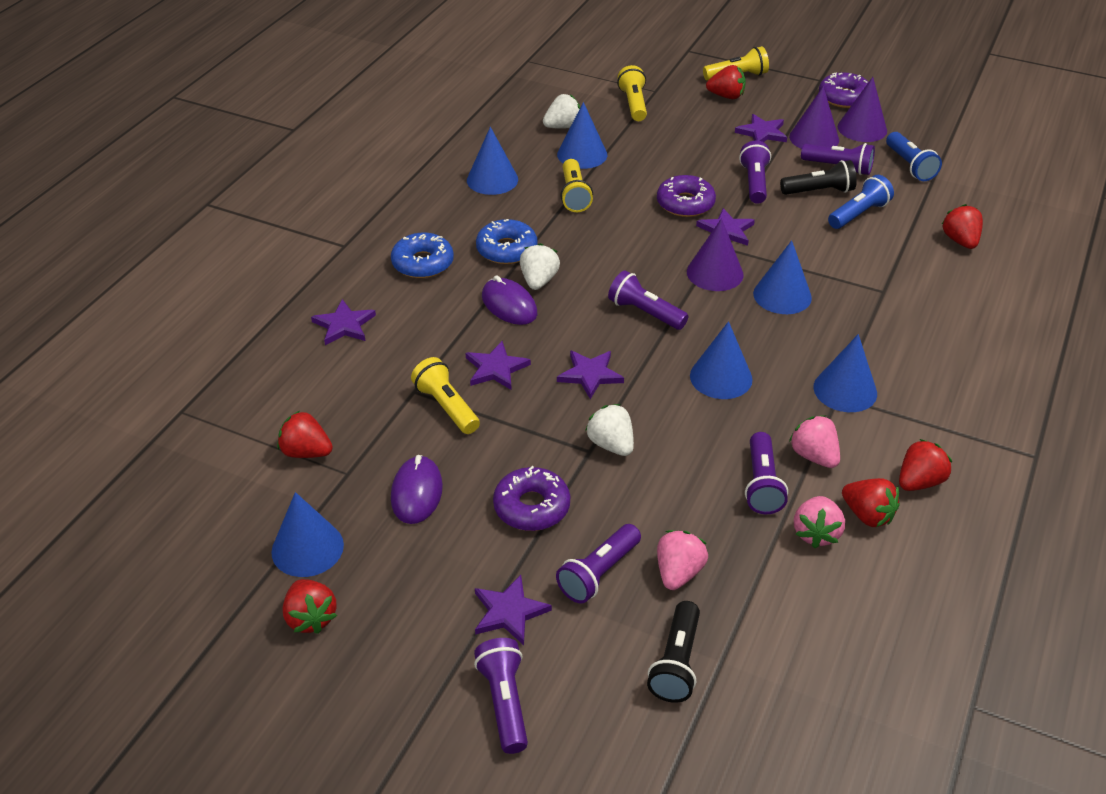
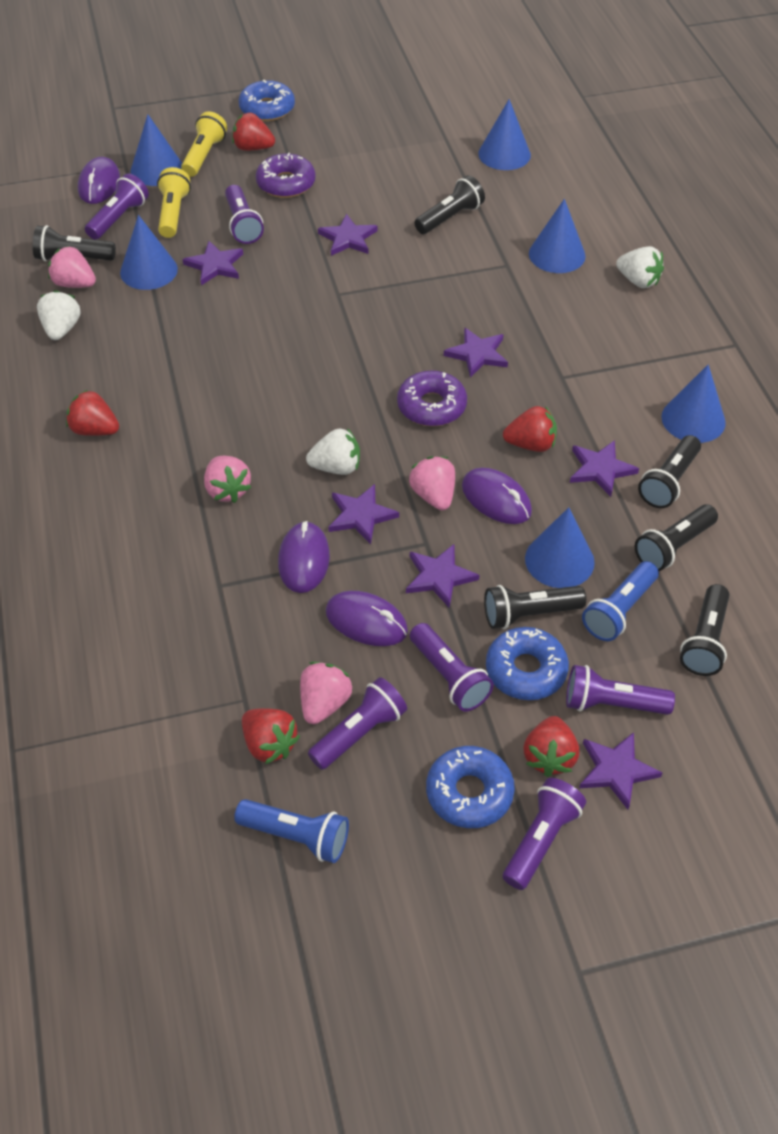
black flashlight: [647,601,700,703] [780,160,857,195] = 2 -> [33,225,116,261] [414,175,485,234] [484,585,586,629] [635,504,718,571] [638,435,701,508] [680,584,730,676] = 6
blue donut: [391,233,454,278] [476,219,538,264] = 2 -> [239,80,295,121] [426,746,515,828] [486,627,569,700] = 3
pink strawberry: [657,530,708,590] [789,415,840,468] [794,496,845,548] = 3 -> [48,246,96,288] [204,456,251,503] [300,662,353,724] [409,456,455,510] = 4
purple cone: [687,218,743,291] [789,86,839,149] [838,77,887,142] = 3 -> none = 0
purple donut: [493,466,570,531] [657,175,716,217] [819,72,868,108] = 3 -> [256,153,316,198] [397,370,467,426] = 2
purple mouse: [391,455,443,524] [482,275,537,325] = 2 -> [78,157,120,204] [278,521,330,593] [326,591,408,646] [462,468,532,524] = 4
purple star: [311,299,376,345] [466,341,531,390] [475,575,552,645] [557,350,624,399] [696,208,755,246] [735,114,787,142] = 6 -> [183,241,243,285] [318,214,378,256] [328,484,399,544] [406,544,479,608] [444,327,508,378] [570,440,639,497] [579,732,662,809] = 7
red strawberry: [277,411,333,458] [283,579,337,634] [706,65,746,99] [842,478,900,527] [899,439,952,491] [942,204,983,249] = 6 -> [66,390,119,436] [232,113,275,151] [242,708,300,764] [503,406,557,452] [523,716,579,777] = 5
yellow flashlight: [411,357,480,434] [560,159,593,212] [617,65,647,121] [703,46,769,81] = 4 -> [157,167,191,238] [181,111,227,177] = 2

